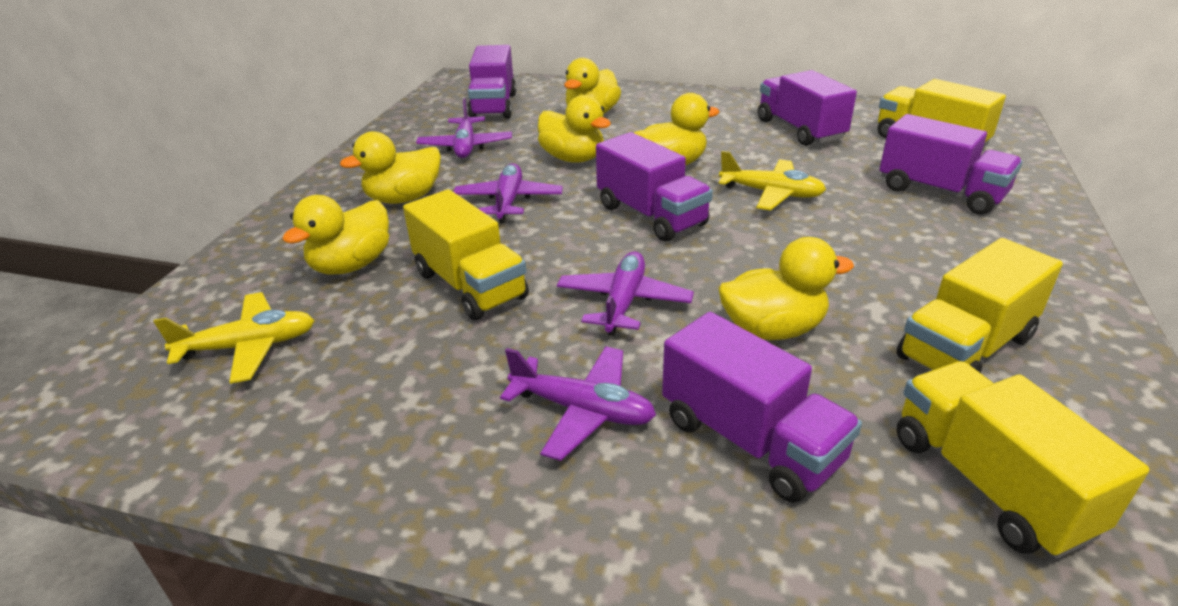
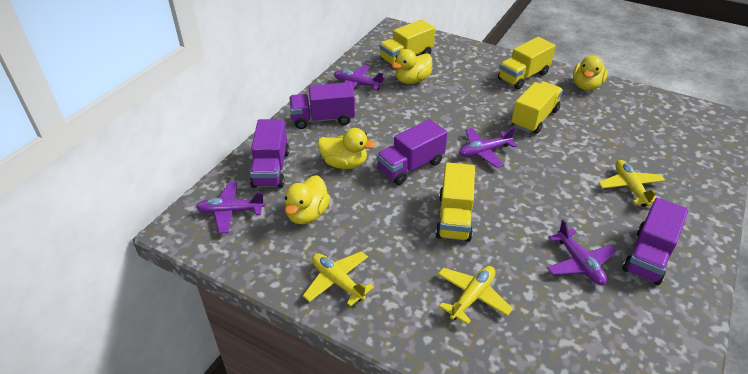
purple truck: [468,45,516,119] [596,132,713,242] [662,312,862,503] [758,70,857,146] [879,114,1023,215] = 5 -> [250,119,289,188] [289,82,355,129] [377,119,447,185] [622,198,688,285] = 4
yellow duck: [282,195,389,275] [340,131,441,204] [538,95,611,163] [564,58,621,114] [634,93,720,166] [718,237,854,340] = 6 -> [285,175,330,224] [318,128,376,169] [392,49,432,84] [573,56,608,91] = 4
yellow plane: [153,292,315,384] [718,151,826,211] = 2 -> [303,251,374,307] [438,266,513,325] [598,160,665,207] = 3

